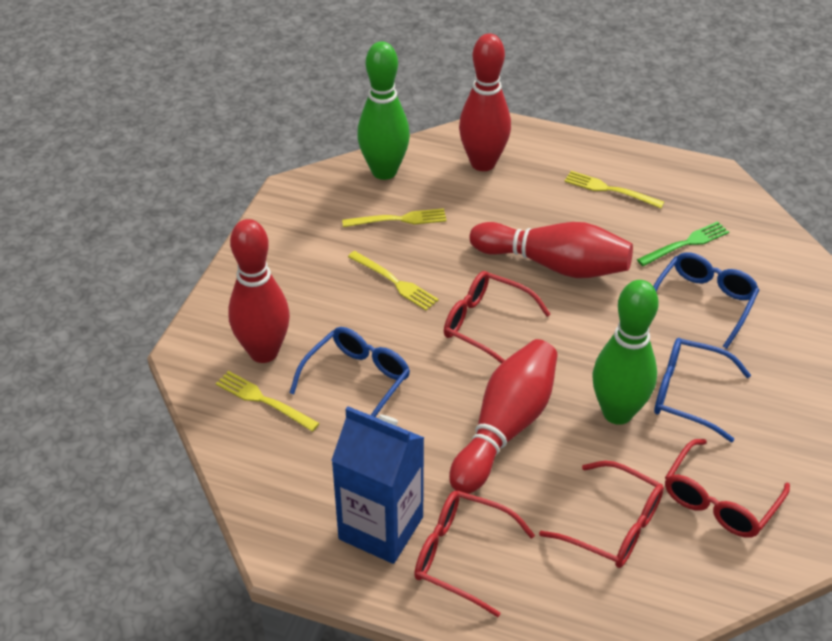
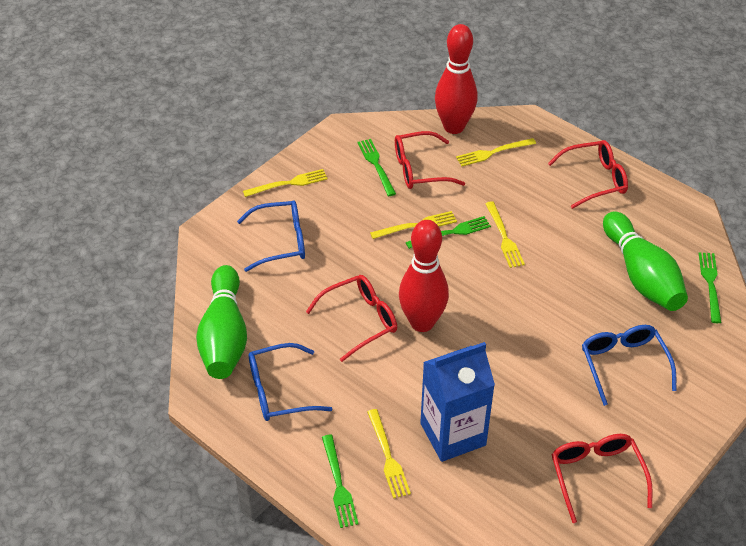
green fork: [637,221,729,266] = 1 -> [322,435,359,528] [358,139,396,196] [406,216,491,249] [699,252,721,323] = 4
red bowling pin: [228,219,290,363] [449,339,558,494] [459,33,511,171] [470,222,633,278] = 4 -> [399,220,449,332] [435,24,478,134] = 2
yellow fork: [216,371,320,432] [342,208,447,227] [348,251,439,311] [564,171,664,208] = 4 -> [243,169,328,197] [367,409,411,499] [370,211,457,239] [456,138,536,166] [485,201,525,268] = 5

